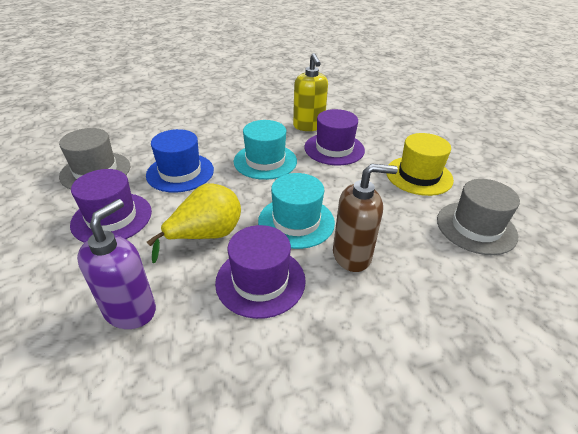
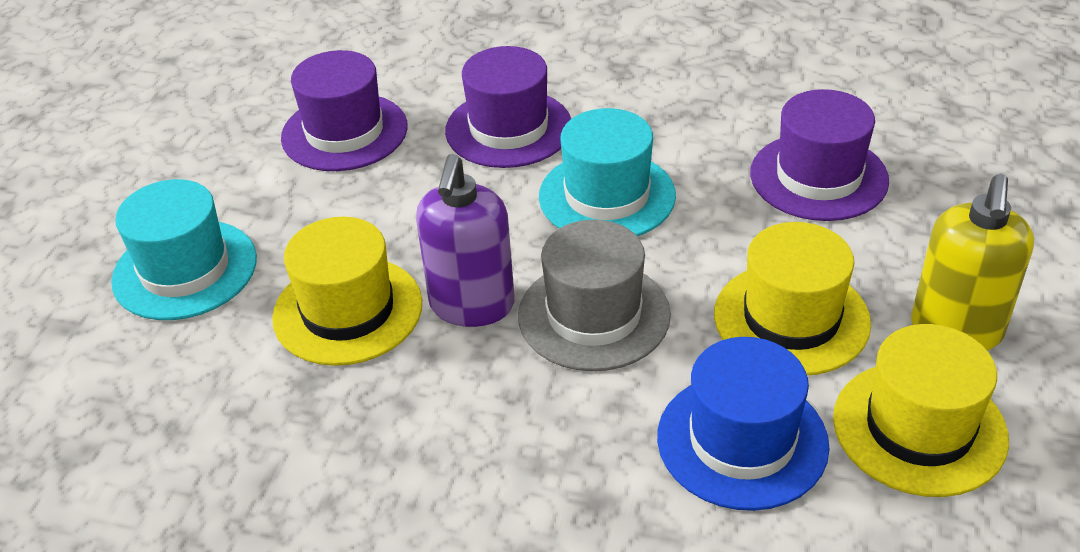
brown soap dispenser: [333,164,398,272] = 1 -> none = 0
grey hat: [59,128,130,189] [437,179,520,255] = 2 -> [518,220,671,371] = 1
yellow hat: [386,133,454,196] = 1 -> [272,217,422,366] [714,222,871,375] [833,324,1009,497] = 3
yellow pear: [147,183,241,263] = 1 -> none = 0

